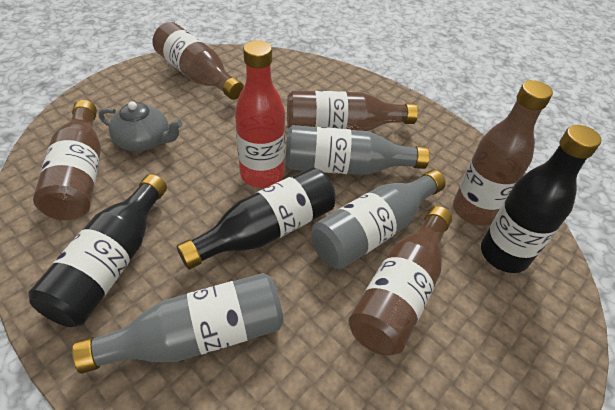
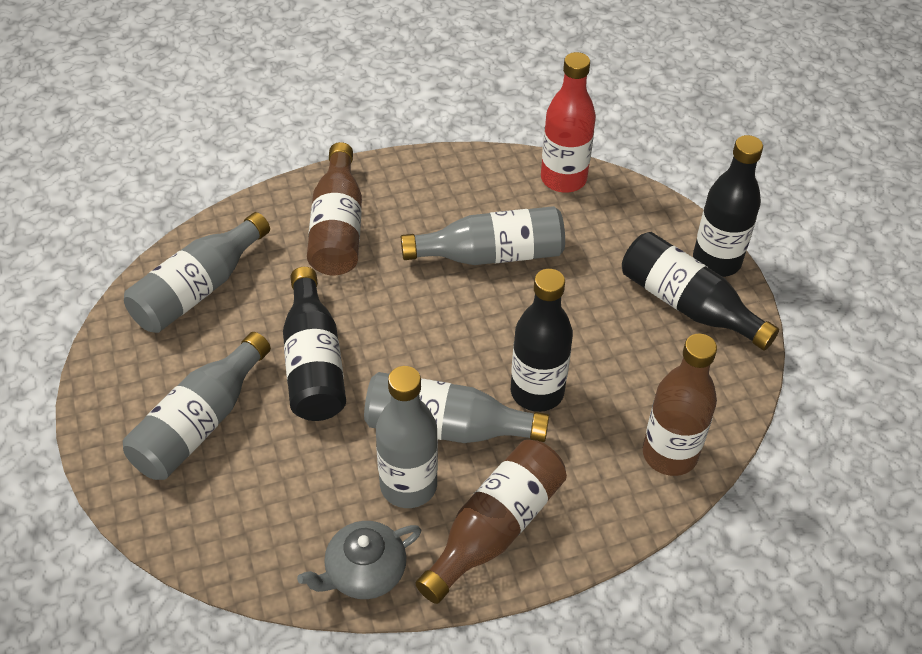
black bottle: [28,174,167,327] [177,167,336,270] [481,125,601,273] = 3 -> [283,267,346,421] [511,269,573,412] [622,232,779,350] [693,135,763,277] = 4
brown bottle: [33,100,101,220] [153,22,244,100] [287,91,418,131] [349,206,452,356] [453,80,553,226] = 5 -> [307,142,362,275] [415,440,567,604] [643,334,717,476] = 3
grey bottle: [72,273,283,374] [285,125,430,175] [311,170,446,269] = 3 -> [123,332,271,480] [124,212,270,333] [364,372,549,443] [376,366,438,508] [401,206,565,265] = 5

